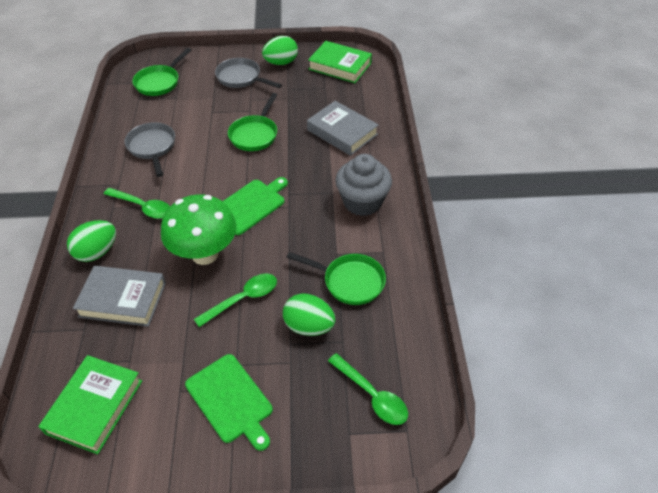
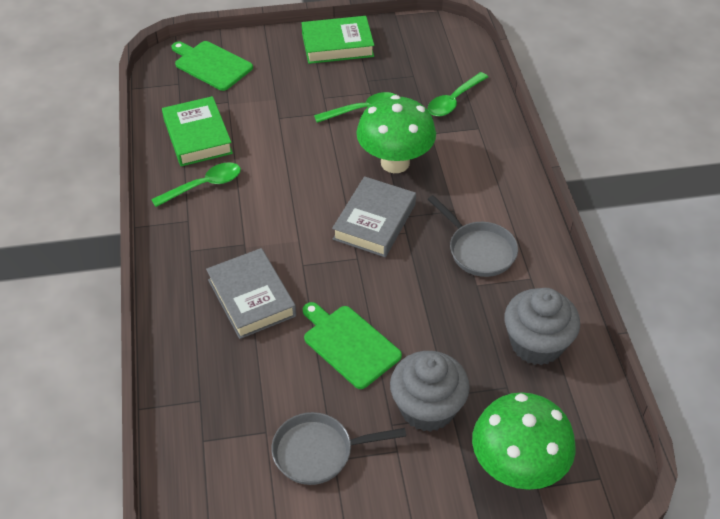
green egg: [67,220,116,262] [262,36,298,65] [283,293,336,336] = 3 -> none = 0
green mushroom: [161,194,237,265] = 1 -> [356,95,436,173] [472,392,576,490] = 2
green pan: [132,48,191,96] [228,93,277,151] [286,252,386,305] = 3 -> none = 0
grey cupcake: [335,154,392,216] = 1 -> [390,351,470,432] [504,288,580,365] = 2

